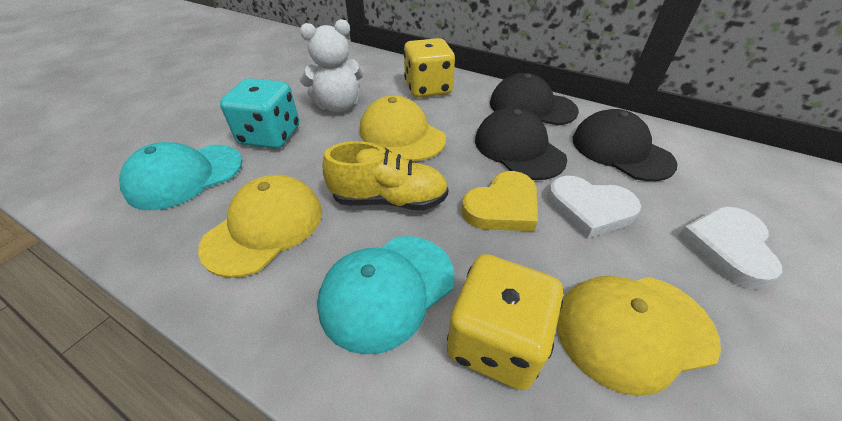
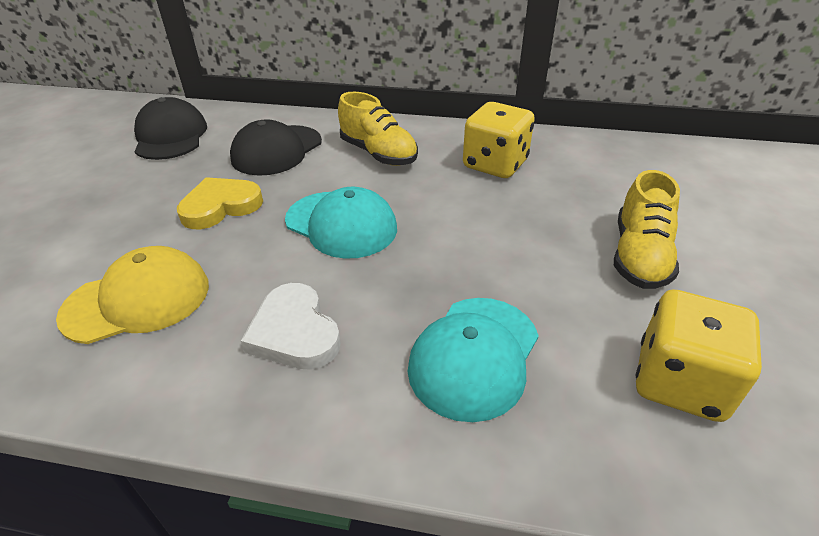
black cap: [475,107,567,180] [490,73,579,125] [573,109,678,181] = 3 -> [134,97,207,160] [230,119,322,176] = 2
turquoise dice: [220,78,299,149] = 1 -> none = 0
white heart: [547,176,641,239] [678,207,782,289] = 2 -> [241,283,341,370] = 1
white teddy bear: [300,19,364,112] = 1 -> none = 0
yellow cap: [198,175,322,278] [360,95,446,161] [557,276,721,396] = 3 -> [56,246,209,344] = 1
yellow shoe: [323,141,449,210] = 1 -> [338,92,418,166] [614,170,680,289] = 2

